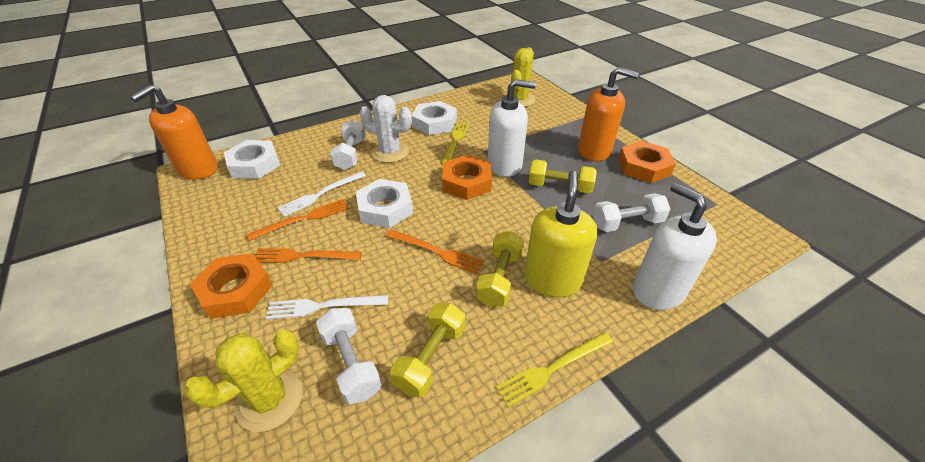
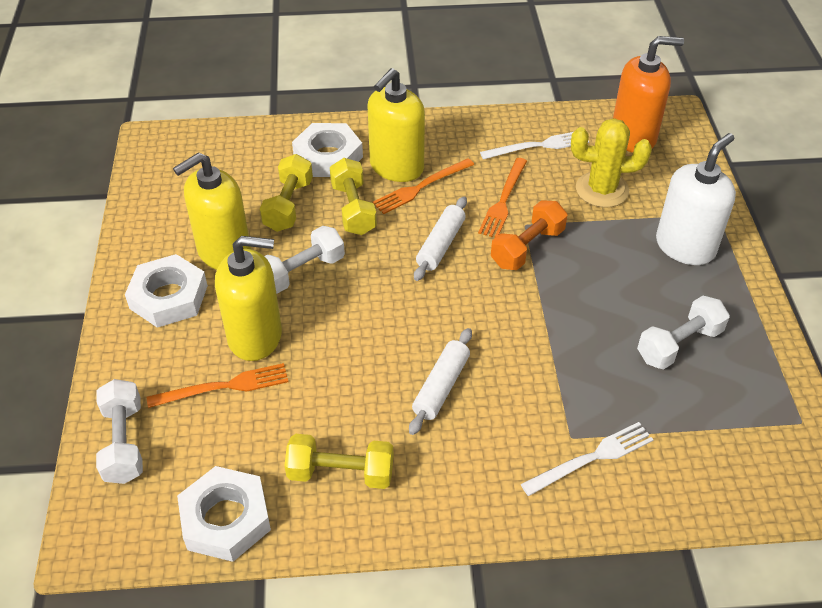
orange dumbbell: none = 0 -> [491,200,567,270] = 1
orange nut: [190,253,272,319] [442,155,492,200] [618,141,676,183] = 3 -> none = 0
orange soap dispenser: [130,84,218,180] [578,67,639,161] = 2 -> [613,36,684,153] = 1
white cactus: [360,95,412,163] = 1 -> none = 0
white rolling pin: none = 0 -> [409,328,472,435] [414,197,467,281] = 2
white soap dispenser: [488,79,536,177] [633,183,717,310] = 2 -> [656,133,736,265] = 1
yellow cactus: [184,330,303,432] [505,47,535,107] = 2 -> [571,118,652,208] = 1
yellow fork: [441,122,469,166] [496,332,613,408] = 2 -> none = 0
yellow soap dispenser: [525,171,598,297] = 1 -> [173,152,251,270] [215,236,282,361] [368,68,425,182] = 3

